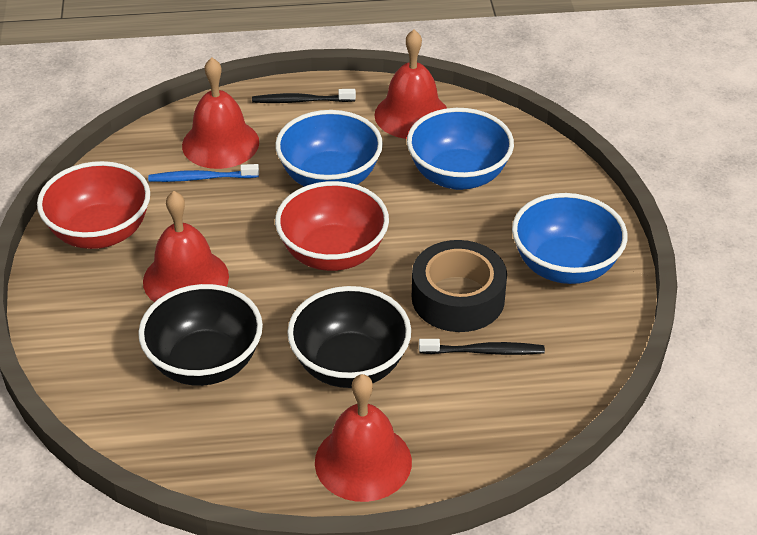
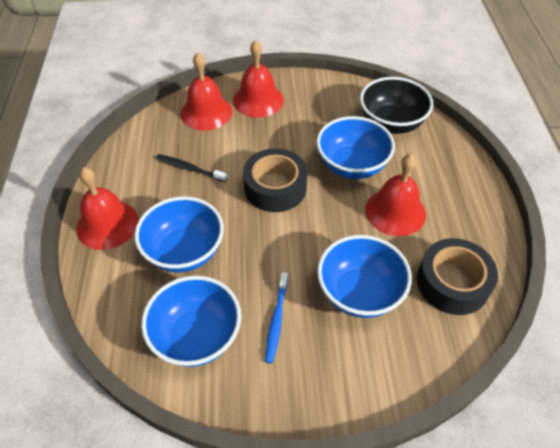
black bowl: [138,284,263,386] [287,286,411,388] = 2 -> [360,77,433,134] = 1
black tape: [412,240,507,332] = 1 -> [243,148,308,212] [417,238,498,315] = 2
black toothbrush: [252,89,356,103] [419,339,545,355] = 2 -> [156,154,227,182] = 1
blue bowl: [275,110,383,187] [407,108,514,190] [512,193,628,284] = 3 -> [134,196,224,272] [141,275,241,367] [316,116,395,179] [317,235,412,318] = 4
red bowl: [37,161,150,249] [275,181,389,271] = 2 -> none = 0

